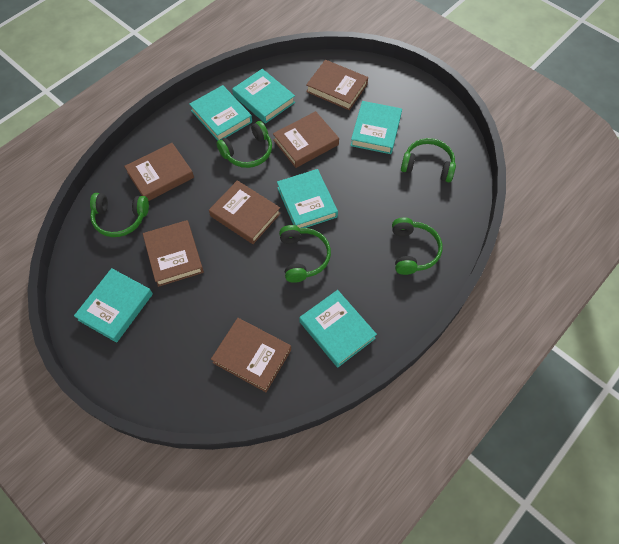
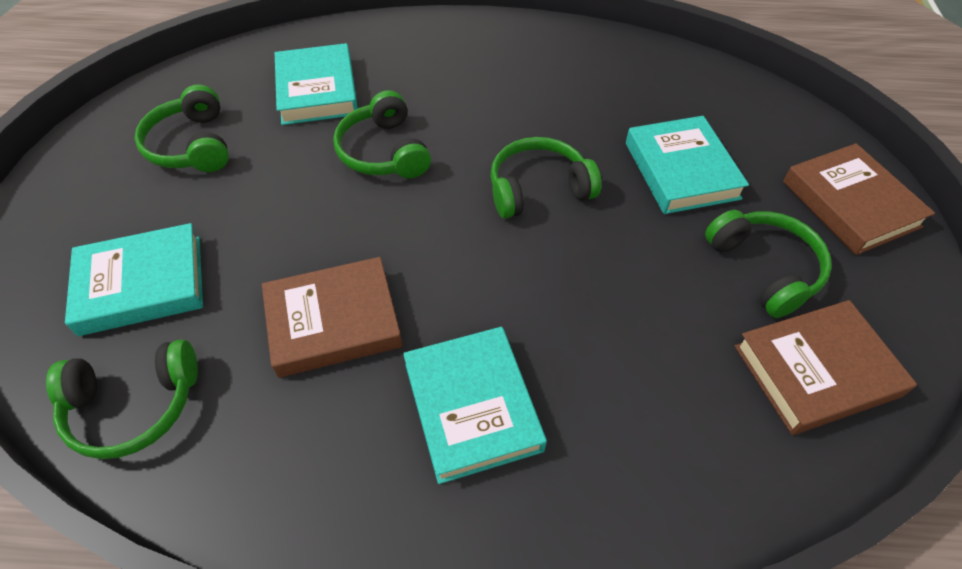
brown book: [124,143,194,201] [143,220,204,287] [209,180,281,244] [211,318,291,392] [273,111,339,168] [306,60,368,110] = 6 -> [262,257,403,378] [735,300,917,435] [783,143,935,255] = 3
turquoise book: [74,268,153,343] [189,85,252,141] [232,69,295,124] [277,169,338,228] [299,290,377,368] [350,101,402,154] = 6 -> [65,223,203,336] [275,43,358,125] [403,327,547,484] [626,116,749,214] = 4

